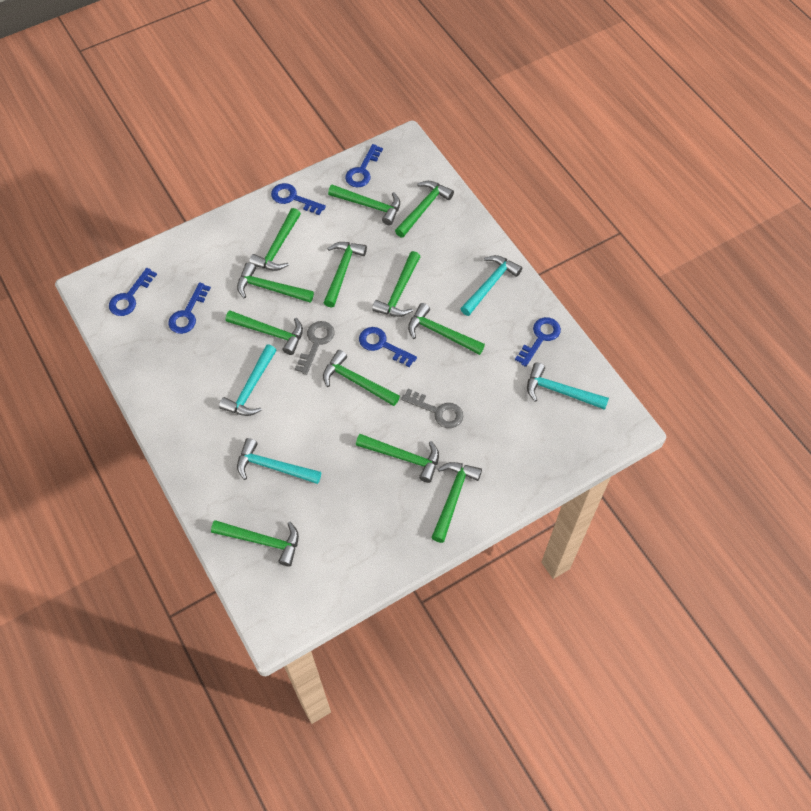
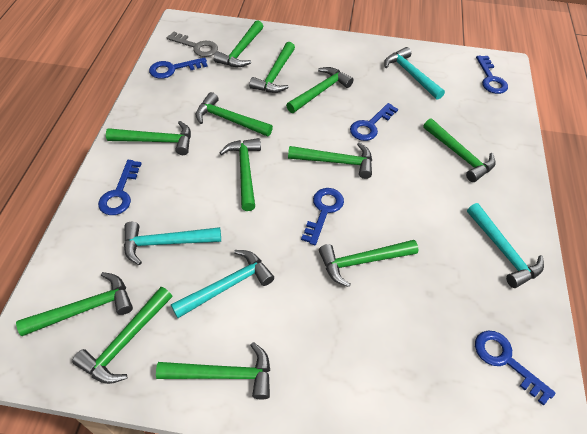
grey key: [295,321,334,375] [401,389,463,428] = 2 -> [167,32,218,57] = 1

